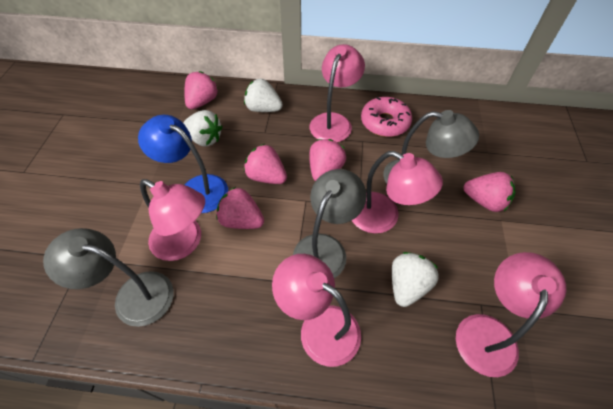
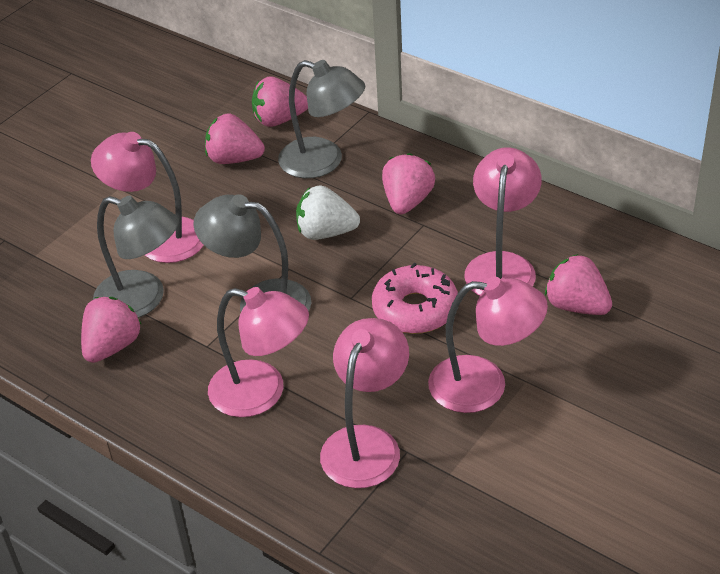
blue lamp: [138,115,228,213] = 1 -> none = 0
white strawberry: [183,110,223,147] [244,78,283,112] [392,252,439,307] = 3 -> [296,185,360,240] = 1

